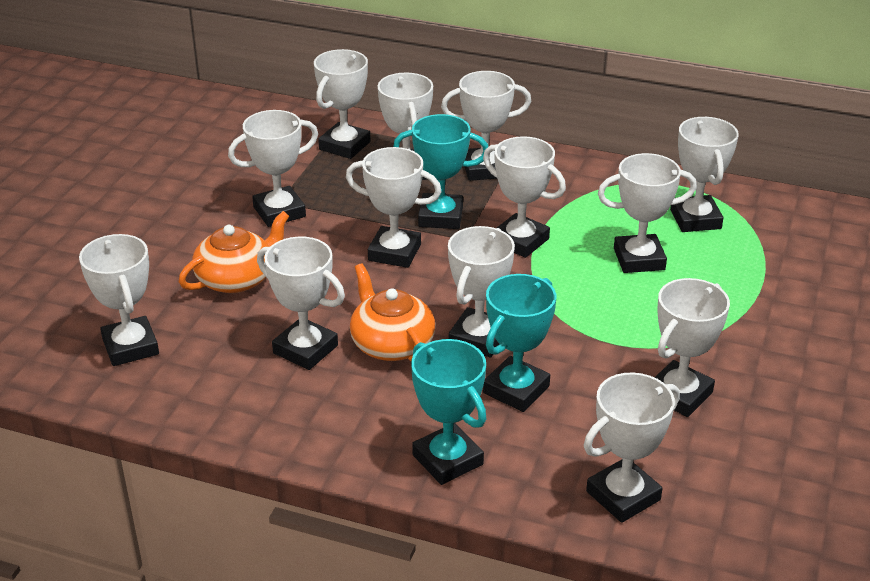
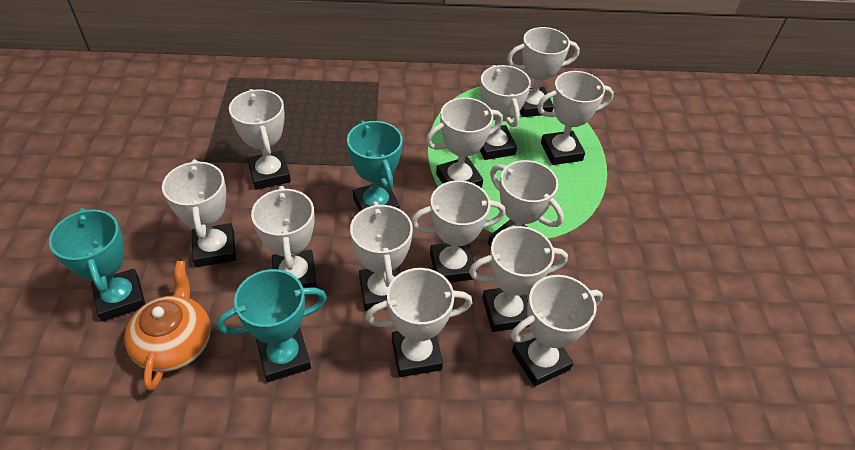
orange teapot: [179,211,289,293] [350,263,435,361] = 2 -> [124,261,211,391] = 1

